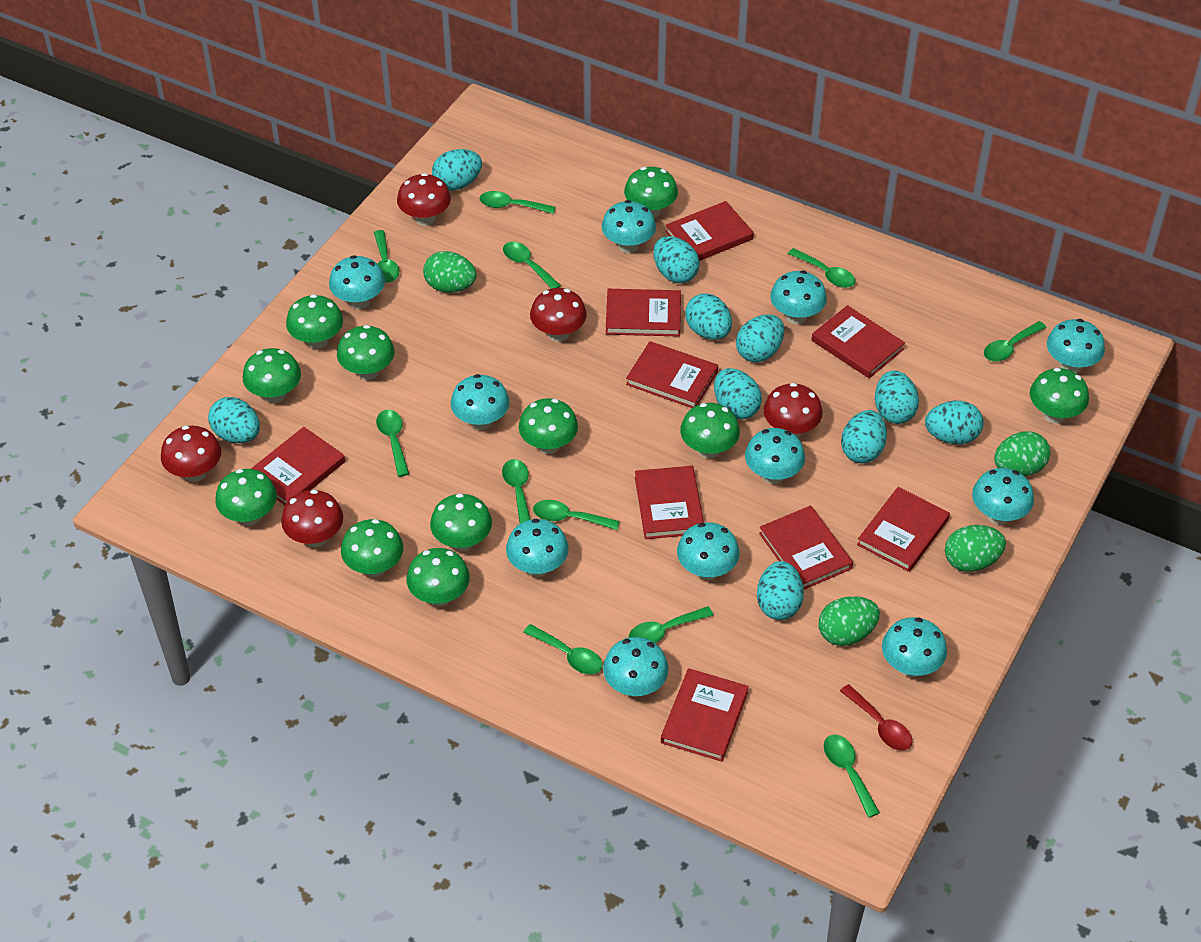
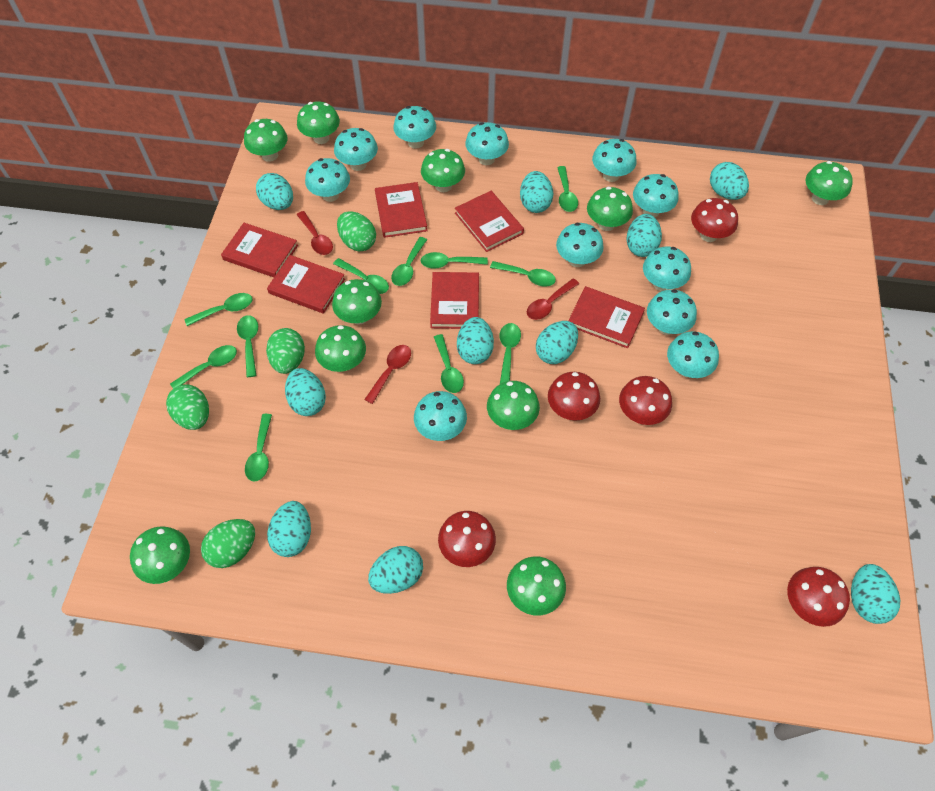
green mushroom: [215,469,277,526] [243,348,301,403] [286,294,343,349] [337,325,395,380] [341,519,403,577] [406,548,470,606] [430,493,492,551] [519,398,578,454] [624,167,678,218] [680,403,740,459] [1030,368,1089,423] = 11 -> [130,526,190,584] [244,119,288,162] [297,101,340,144] [315,325,366,372] [332,279,382,325] [421,149,465,192] [487,381,540,430] [507,556,566,616] [587,187,633,231] [806,161,853,205] = 10
red book: [251,427,345,505] [606,289,681,337] [626,341,718,408] [635,466,704,539] [661,668,749,762] [665,201,754,261] [759,506,853,590] [812,305,905,378] [857,487,950,572] = 9 -> [221,223,298,277] [267,255,345,314] [375,182,427,238] [430,272,479,329] [455,191,524,252] [568,286,645,348] = 6
red spoon: [840,684,913,751] = 1 -> [297,211,333,255] [364,345,411,404] [527,278,579,320] = 3

